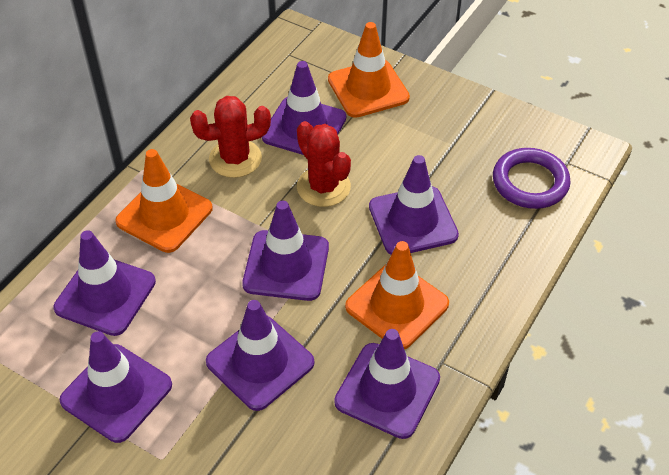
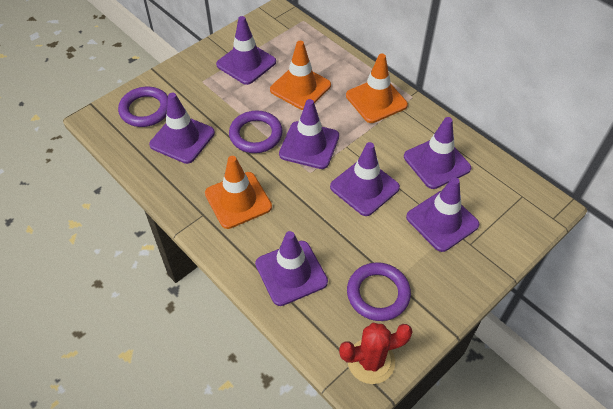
purple ring: [493,148,571,209] = 1 -> [118,87,168,127] [229,111,283,153] [347,262,411,321] = 3
red cactus: [190,96,271,178] [297,121,351,207] = 2 -> [339,323,413,384] = 1

